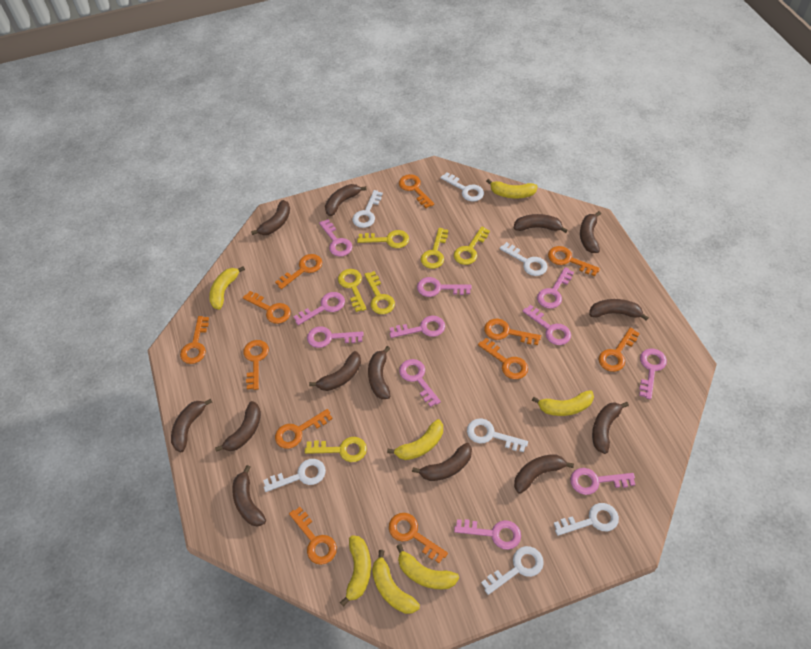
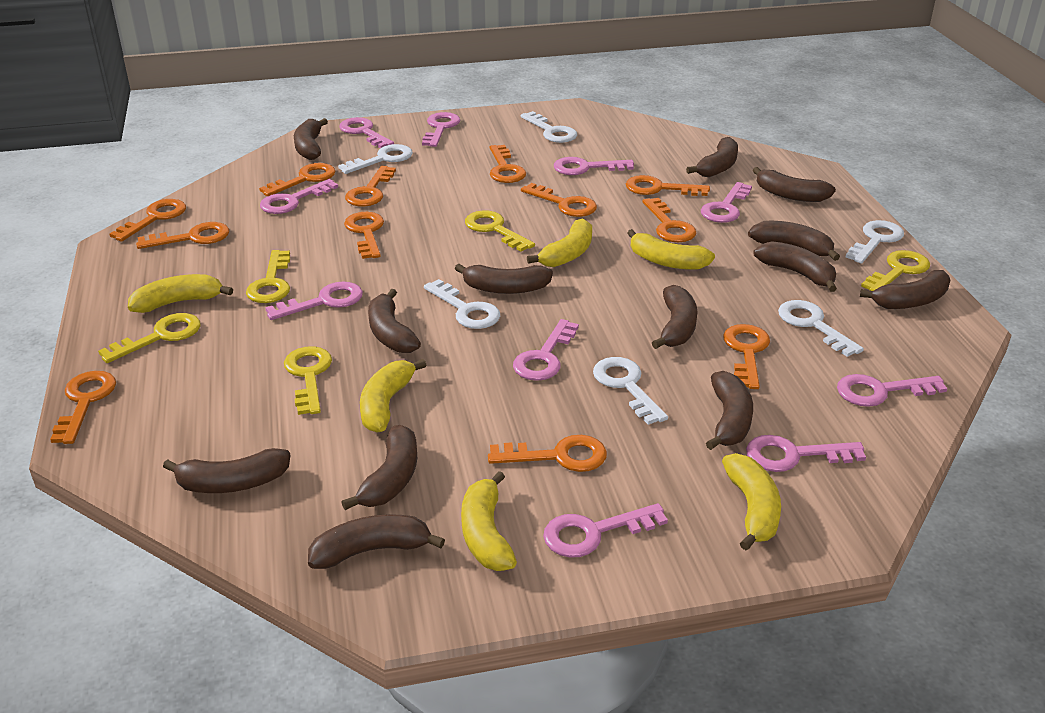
pink key: [294,292,345,325] [307,326,364,348] [319,219,353,257] [390,316,445,338] [399,359,441,407] [417,277,472,297] [454,519,521,550] [523,305,571,345] [537,267,574,309] [570,468,635,495] [639,348,667,399] = 11 -> [260,179,338,214] [265,282,363,320] [339,117,394,148] [422,112,460,147] [513,319,579,381] [543,503,668,558] [554,157,634,175] [701,182,752,223] [746,435,866,472] [837,374,948,407] = 10
white key: [263,459,326,492] [353,190,383,228] [440,172,484,202] [467,418,528,452] [481,546,544,595] [500,242,547,276] [554,503,619,536] = 7 -> [338,144,413,174] [424,279,500,329] [521,111,577,143] [593,357,668,425] [778,300,864,357] [845,220,904,263] = 6
yellow banana: [209,266,245,310] [340,535,371,606] [372,550,420,614] [387,419,443,460] [396,544,459,589] [486,179,538,198] [532,390,594,416] = 7 -> [128,274,233,313] [360,359,427,433] [461,471,517,571] [527,218,592,267] [628,229,715,270] [722,453,781,551] = 6
yellow key: [305,437,367,462] [338,269,366,312] [357,230,409,248] [365,271,395,314] [421,228,448,269] [454,226,490,265] = 6 -> [98,313,201,363] [246,250,290,303] [284,346,332,415] [465,210,535,252] [861,250,930,291] = 5

